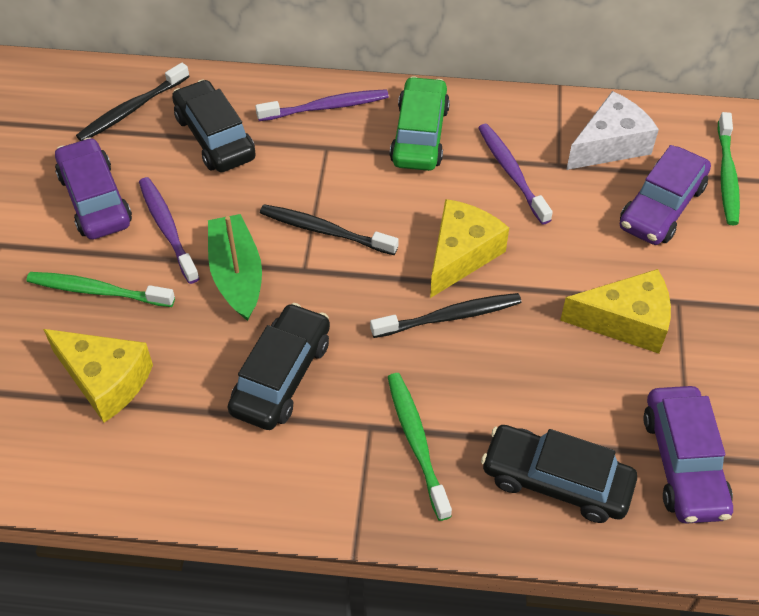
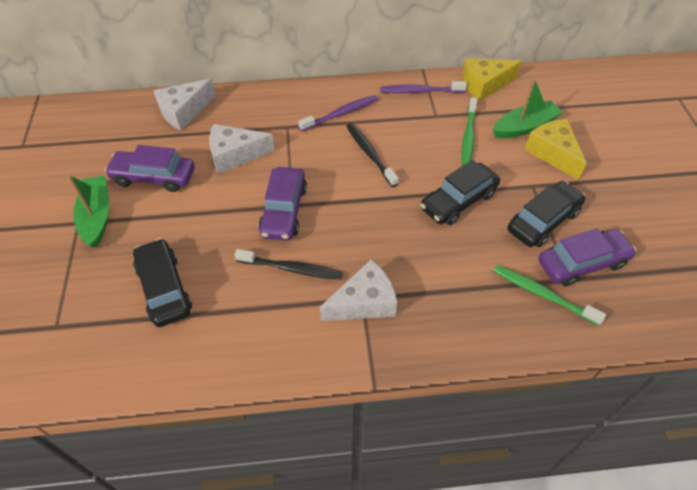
black toothbrush: [76,63,190,141] [260,204,399,255] [370,293,522,338] = 3 -> [234,249,343,280] [346,123,399,187] = 2
green boat: [208,214,262,321] = 1 -> [67,175,109,248] [493,78,563,138] = 2
green car: [390,76,450,171] = 1 -> none = 0
green toothbrush: [26,272,175,307] [388,373,452,521] [718,112,740,225] = 3 -> [461,97,477,166] [493,265,606,326] = 2
purple toothbrush: [139,177,200,284] [255,89,389,121] [478,124,553,225] = 3 -> [298,95,378,131] [380,81,467,93] = 2
white cheese: [566,91,659,170] = 1 -> [154,79,216,130] [209,124,275,174] [320,259,397,321] = 3
yellow cheese: [43,329,153,423] [430,199,509,298] [560,269,671,354] = 3 -> [462,58,522,102] [524,119,587,180] = 2

